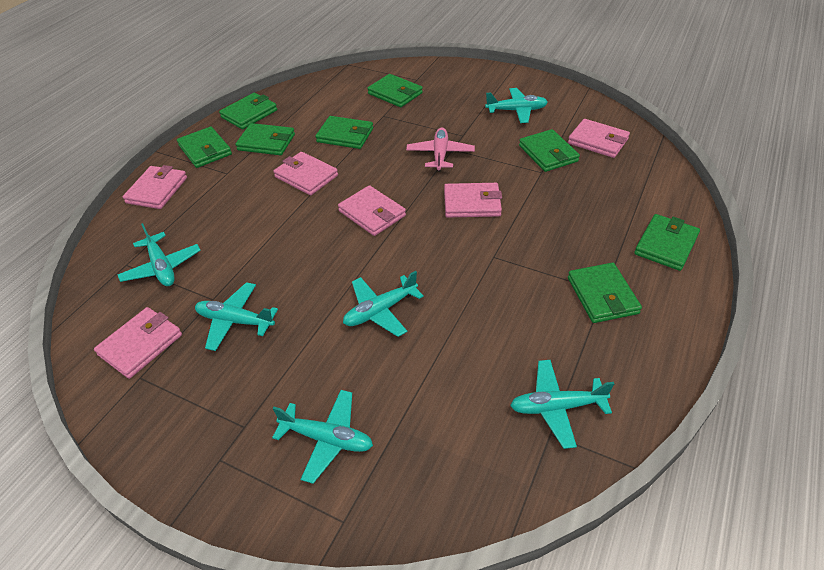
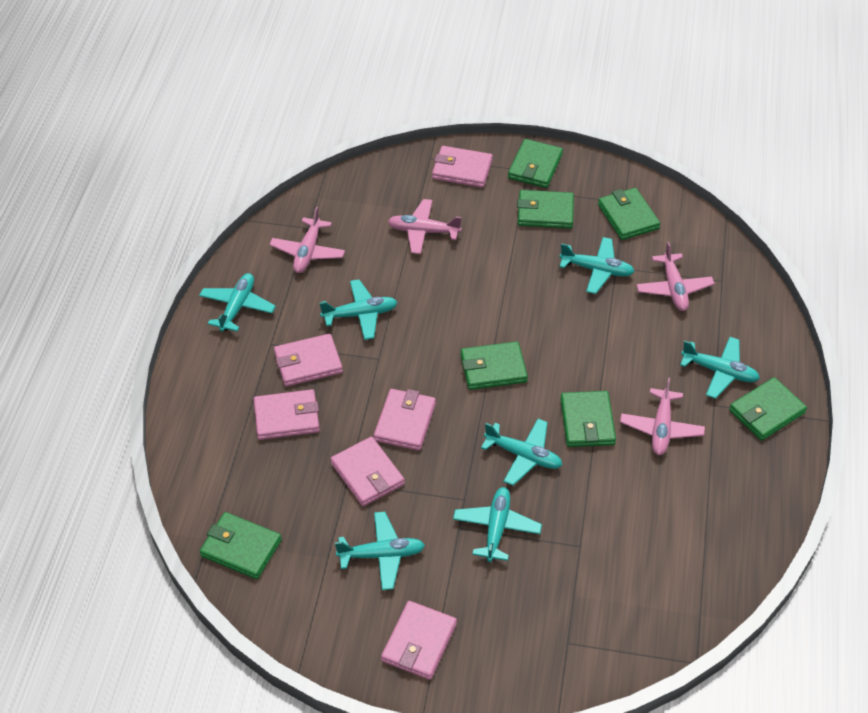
green wallet: [177,127,232,168] [219,93,277,129] [236,123,295,155] [315,116,373,149] [367,74,423,107] [519,129,580,172] [568,263,642,323] [634,214,700,271] = 8 -> [200,512,282,579] [461,341,528,390] [508,139,563,188] [517,190,574,229] [560,391,616,447] [598,188,660,240] [729,377,807,441] = 7
pink plane: [406,127,475,172] = 1 -> [269,207,345,273] [388,199,462,254] [620,377,705,455] [636,242,715,311] = 4
turquoise plane: [118,223,201,286] [195,282,278,351] [272,390,373,484] [343,271,424,337] [485,88,548,123] [510,360,614,449] = 6 -> [199,273,276,332] [319,279,398,340] [335,512,425,590] [453,487,542,562] [481,419,562,486] [559,237,635,294] [680,337,760,399] = 7

